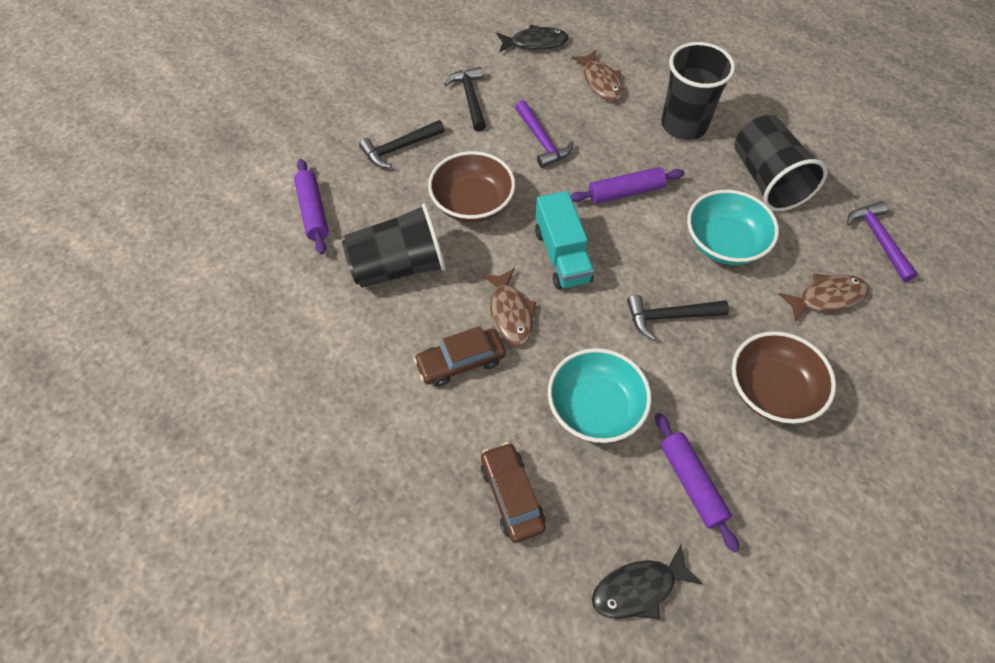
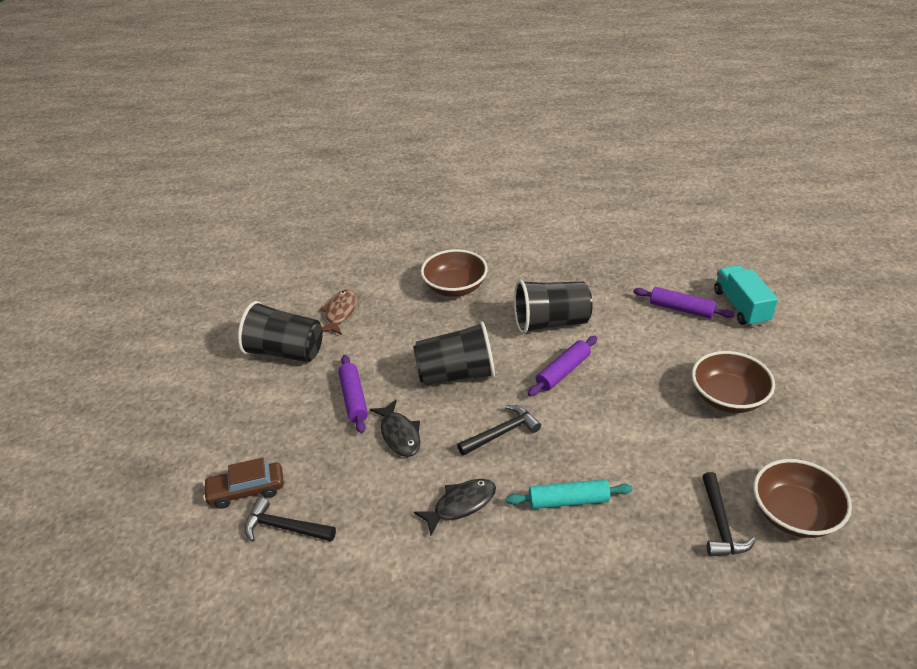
brown bowl: [428,151,515,223] [732,331,836,424] = 2 -> [421,249,488,297] [692,351,775,413] [754,459,852,538] = 3
brown car: [414,326,506,387] [481,442,546,543] = 2 -> [203,458,284,509] = 1
brown fish: [482,268,536,346] [571,50,623,101] [779,273,869,322] = 3 -> [320,289,357,335] = 1
purple hammer: [515,100,574,168] [847,201,918,282] = 2 -> none = 0
turquoise bowl: [548,348,652,443] [687,190,779,265] = 2 -> none = 0
turquoise rolling pin: none = 0 -> [506,479,633,509] = 1

